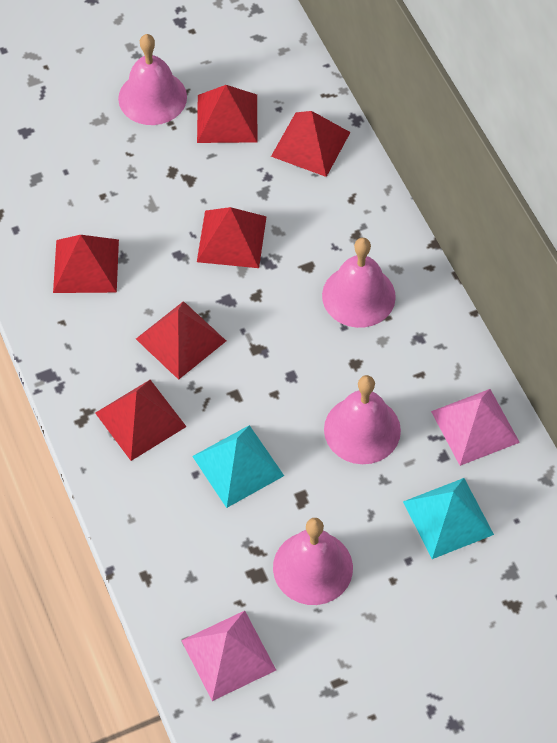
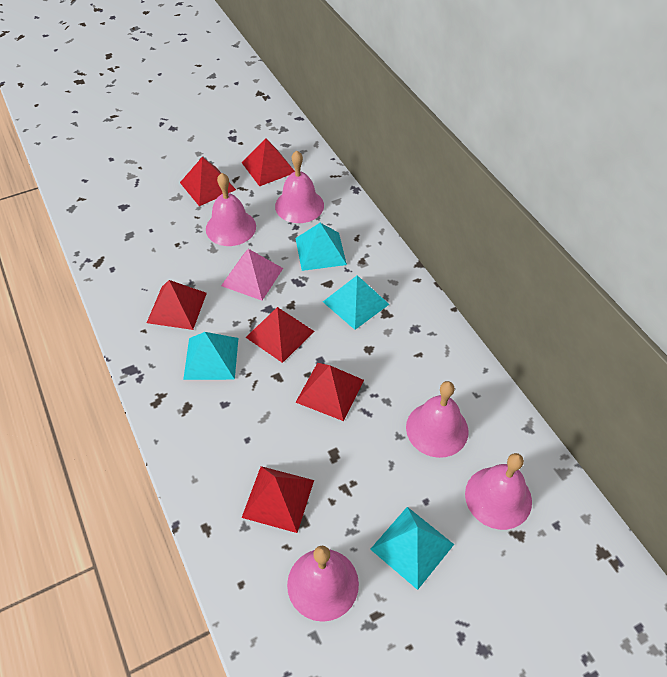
pink bell: [118,34,187,125] [273,518,353,605] [322,238,396,328] [324,375,401,464] = 4 -> [206,173,256,246] [275,151,324,223] [287,546,359,622] [406,381,469,458] [465,453,532,530] = 5
pink pyramid: [181,611,276,701] [431,389,520,466] = 2 -> [221,249,283,301] = 1
turquoise pyramid: [192,425,284,508] [403,478,494,559] = 2 -> [183,332,238,380] [295,223,347,271] [323,275,389,330] [370,507,454,590] = 4

